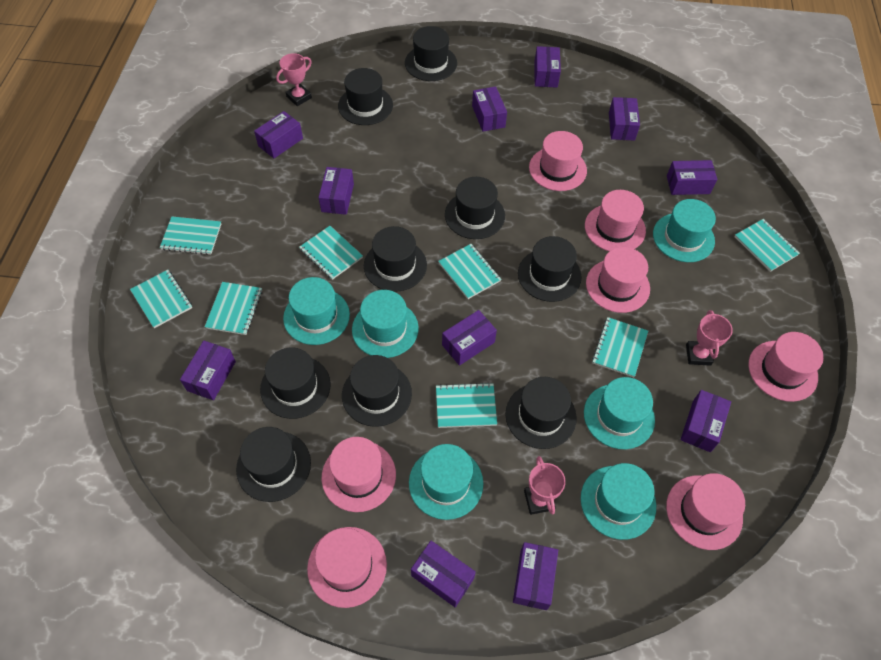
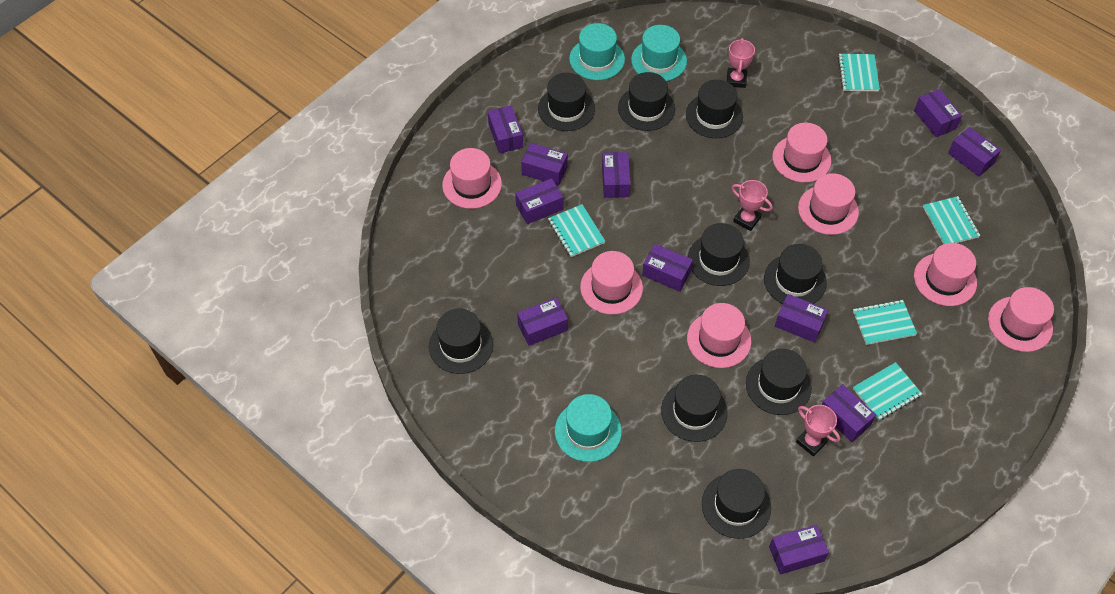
turquoise hat: [283,277,350,345] [352,290,419,358] [409,444,483,520] [581,463,656,540] [584,377,655,449] [653,199,716,262] = 6 -> [555,394,622,462] [569,23,625,80] [631,25,687,81] = 3
turquoise notebook: [130,270,192,328] [160,216,221,255] [205,282,262,335] [299,226,363,280] [436,382,497,428] [438,244,501,299] [592,317,648,377] [735,219,800,272] = 8 -> [548,204,605,257] [838,54,880,91] [853,300,917,345] [853,362,922,420] [923,196,981,244] = 5

